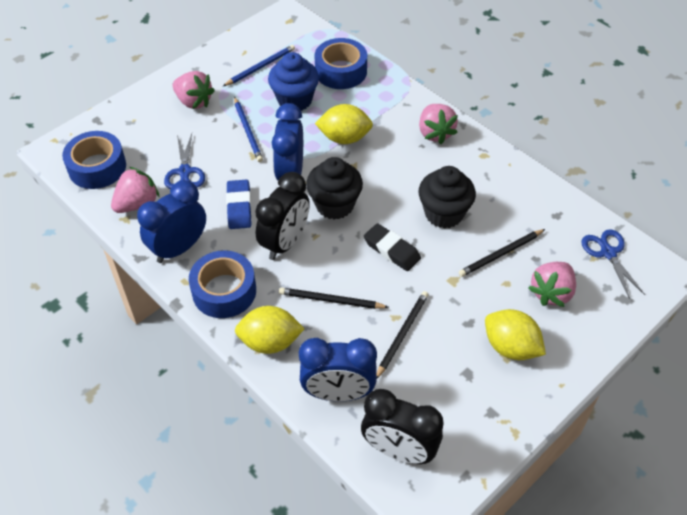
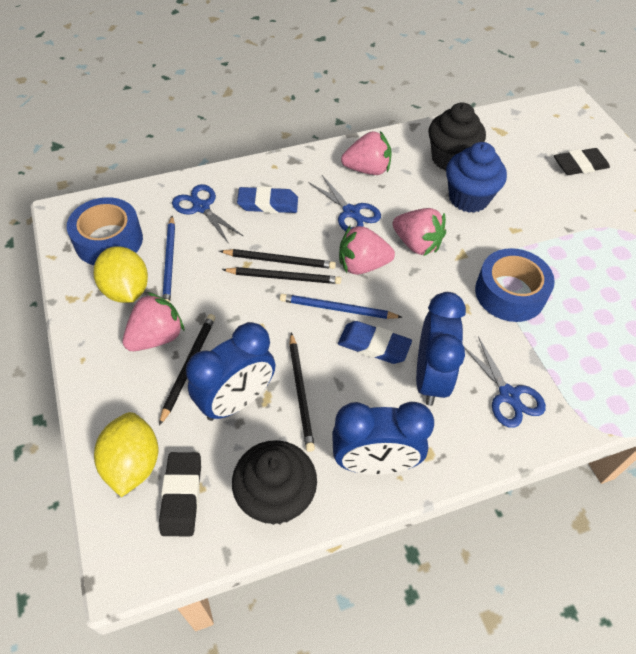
black clock: [255,172,310,260] [361,389,444,464] = 2 -> none = 0
black eraser: [364,223,421,271] = 1 -> [159,452,201,536] [554,148,610,175] = 2
black pencil: [279,287,389,309] [376,291,429,379] [459,229,545,277] = 3 -> [159,314,215,426] [220,249,336,269] [222,267,341,284] [289,333,315,452] = 4
blue eraser: [226,180,252,229] = 1 -> [237,186,298,213] [338,321,412,364] = 2
blue scissors: [164,134,205,189] [581,229,645,299] = 2 -> [172,184,243,244] [309,175,381,231] [464,337,546,428] = 3
blue tape: [62,131,126,189] [189,250,256,318] [315,38,367,89] = 3 -> [67,197,143,265] [475,248,555,322] = 2
yellow lemon: [235,306,305,354] [315,104,373,144] [485,309,546,360] = 3 -> [94,246,148,303] [94,412,158,497] = 2

